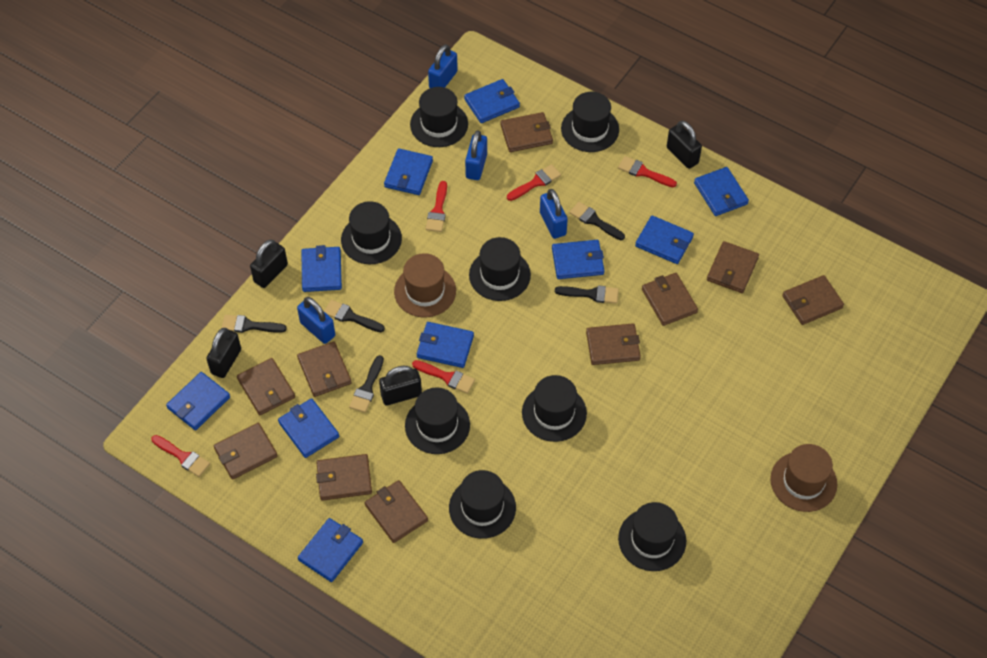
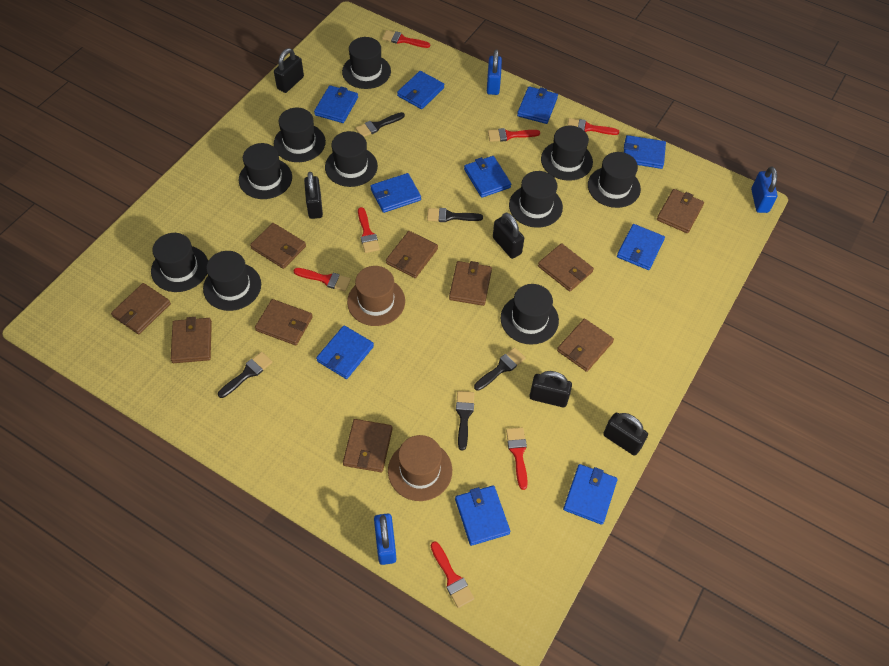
black hat: [341,201,402,264] [405,388,470,454] [410,87,468,147] [449,470,516,539] [469,237,531,301] [522,375,587,442] [561,92,619,152] [618,502,686,571] = 8 -> [151,233,208,292] [203,251,261,311] [239,143,292,199] [274,108,326,162] [325,131,378,187] [342,37,391,89] [501,284,559,345] [509,171,563,228] [541,126,593,181] [588,152,641,208] = 10
black padlock: [206,328,241,378] [250,239,288,288] [379,366,422,406] [667,121,702,169] = 4 -> [274,48,304,93] [304,172,323,219] [493,213,524,259] [529,371,572,407] [603,413,648,456] = 5
blue padlock: [297,297,335,344] [428,44,458,88] [465,130,487,180] [540,189,568,239] = 4 -> [374,513,396,565] [487,49,502,95] [751,167,777,213] = 3
red brush: [151,435,210,477] [412,360,475,394] [425,181,447,232] [507,164,561,201] [618,156,677,187] = 5 -> [293,268,351,291] [358,207,380,253] [382,30,430,48] [431,541,474,608] [488,128,540,142] [506,428,528,490] [567,118,619,135] = 7

